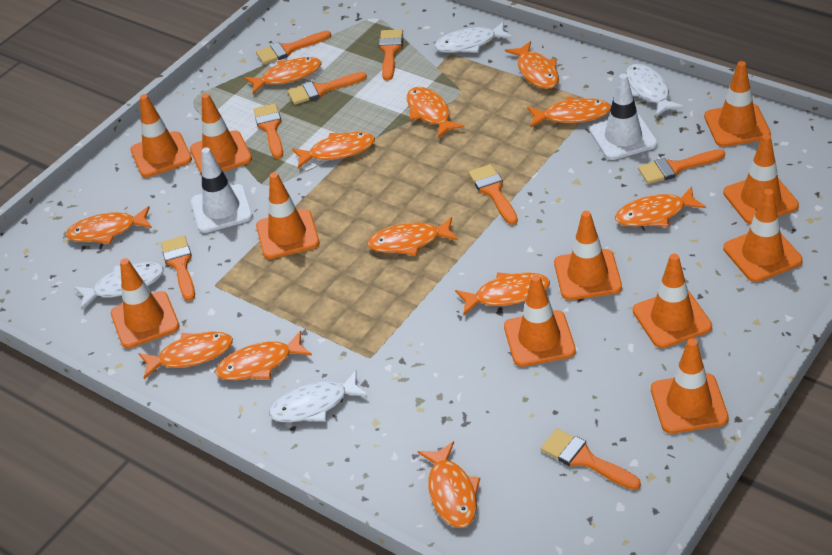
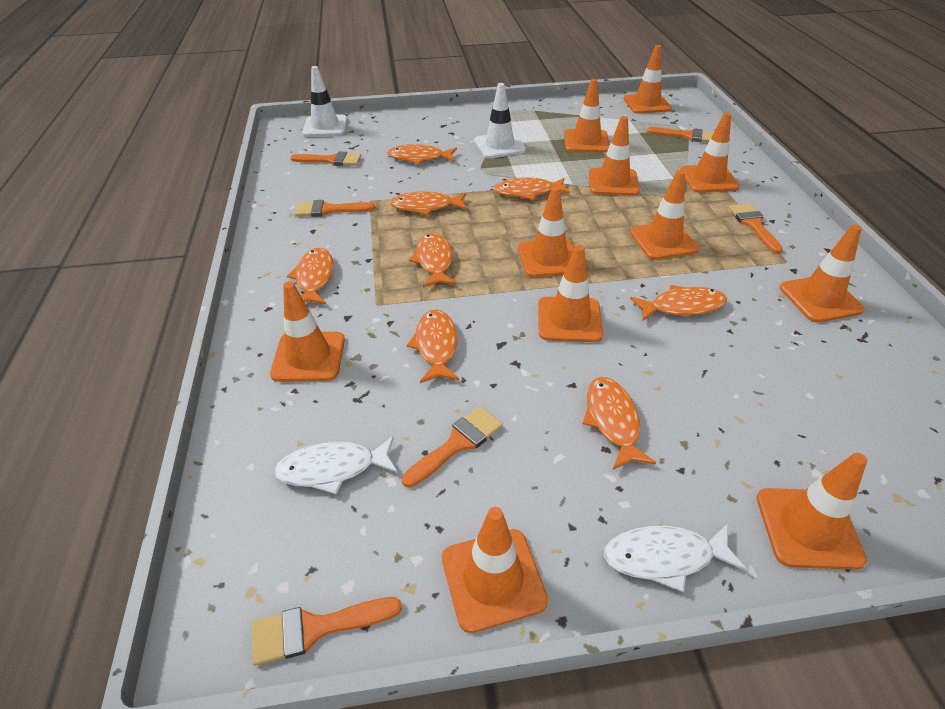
orange brush: [161,235,195,301] [254,103,283,159] [256,31,331,64] [288,72,367,105] [379,29,403,80] [469,164,518,225] [541,428,641,490] [638,149,725,184] = 8 -> [252,597,402,666] [290,152,361,166] [295,200,375,217] [402,406,503,488] [647,127,714,142] [729,203,783,254] = 6
orange fish: [66,206,152,244] [138,331,233,379] [216,331,312,380] [244,57,322,94] [292,132,375,169] [367,217,458,256] [407,87,465,138] [417,441,480,528] [455,272,550,316] [505,41,559,89] [527,96,611,128] [615,186,706,227] = 12 -> [287,248,333,304] [387,144,457,164] [390,191,467,215] [407,309,459,383] [409,232,456,288] [493,177,570,200] [583,377,656,470] [630,285,727,321] = 8
white fish: [74,262,164,310] [269,370,369,422] [434,21,513,53] [626,64,684,117] = 4 -> [274,436,398,495] [604,524,747,592] = 2

